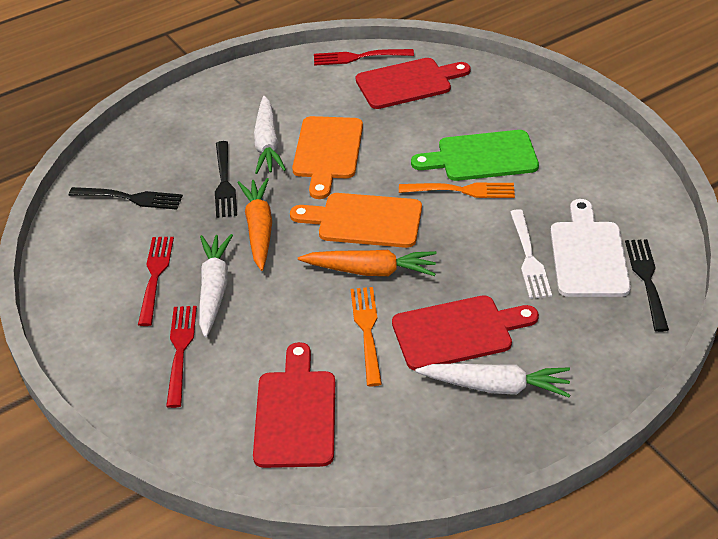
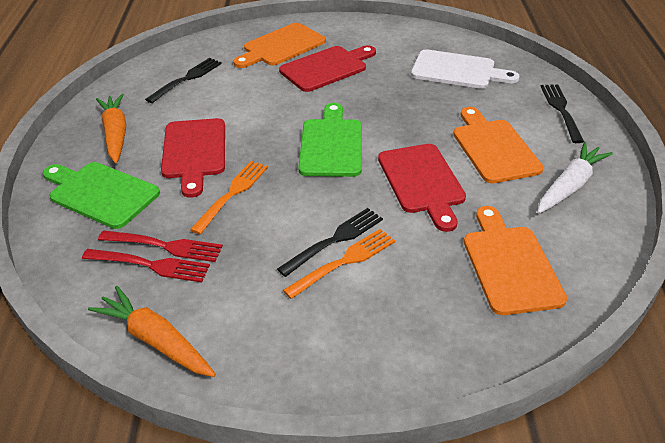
green cutting board: [411,130,539,181] = 1 -> [43,162,160,229] [298,103,362,177] = 2
orange cutting board: [290,193,422,248] [292,116,363,199] = 2 -> [233,23,326,68] [453,107,544,183] [464,206,567,315] = 3
red fork: [138,237,174,326] [166,306,197,408] [314,49,414,66] = 3 -> [82,249,210,283] [98,230,223,262] = 2
white carrot: [199,234,233,338] [254,96,286,174] [415,363,570,397] = 3 -> [537,142,613,214] = 1
white fork: [510,209,552,299] = 1 -> none = 0

